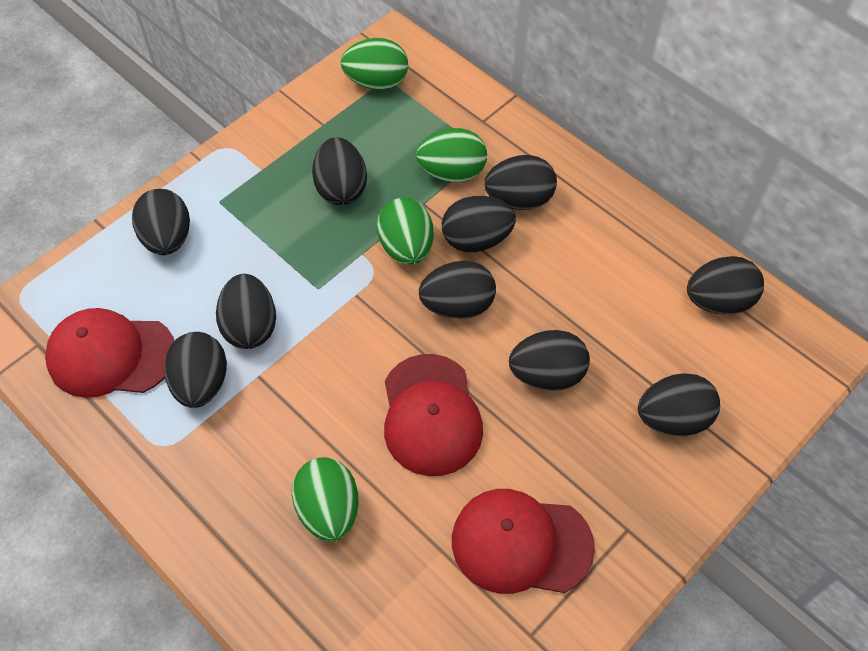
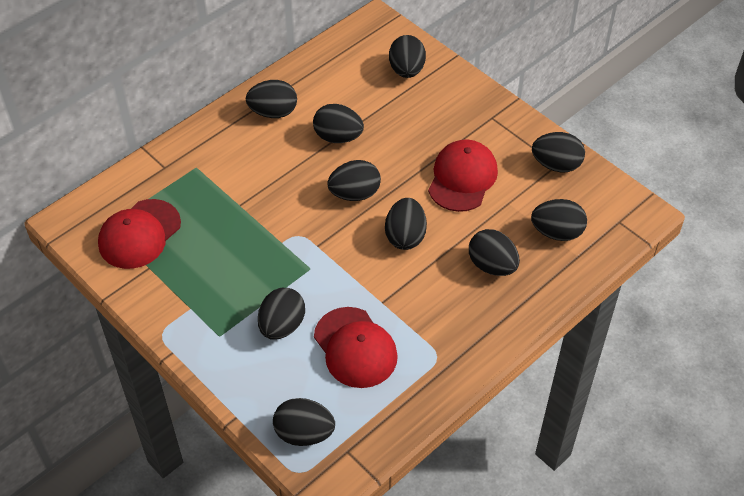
green egg: [292,457,359,541] [341,38,408,90] [377,198,434,265] [416,128,487,182] = 4 -> none = 0

